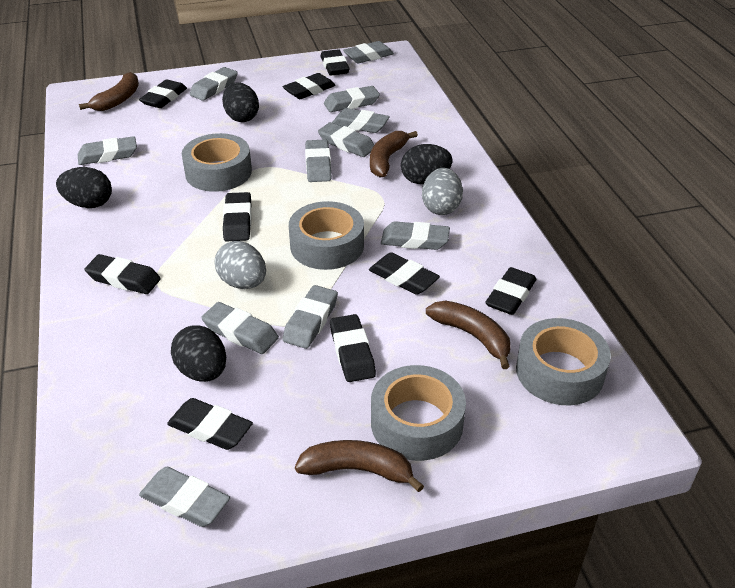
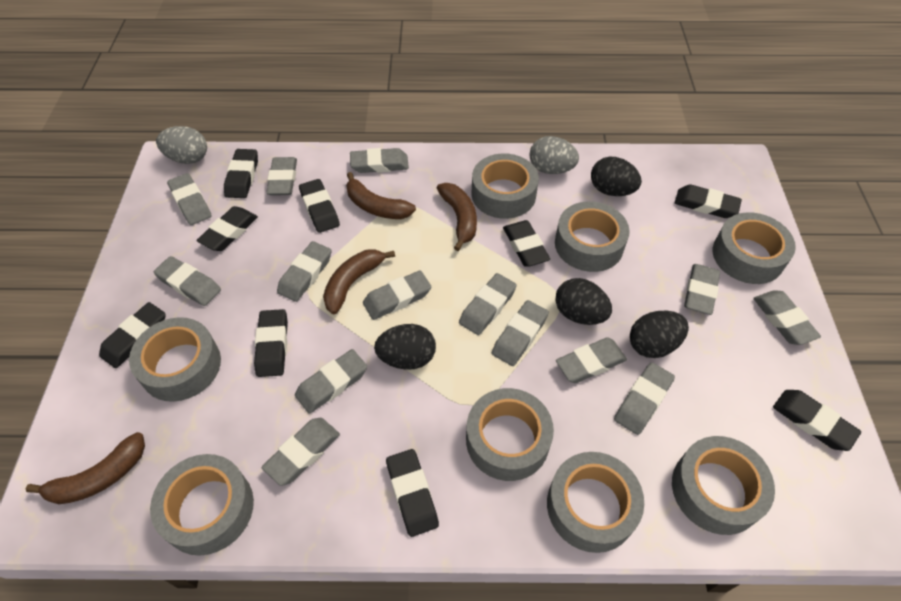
grey eraser: [78,136,137,165] [139,467,230,527] [190,67,238,101] [201,302,279,354] [282,285,338,349] [305,139,332,182] [318,122,374,157] [324,86,380,112] [332,108,390,133] [343,41,394,63] [381,221,450,250] = 11 -> [154,256,221,306] [167,173,212,225] [262,418,340,486] [266,157,297,195] [277,241,331,302] [295,349,367,414] [350,148,409,173] [363,270,431,320] [459,273,517,335] [492,300,549,366] [556,337,627,383] [614,362,675,435] [684,264,720,315] [753,291,821,345] = 14
grey tape: [182,133,252,192] [289,201,364,270] [371,365,466,461] [516,318,611,405] = 4 -> [129,317,221,402] [150,454,254,556] [466,388,554,481] [471,153,539,219] [547,452,644,553] [555,201,630,272] [672,436,775,535] [713,212,796,284] = 8

